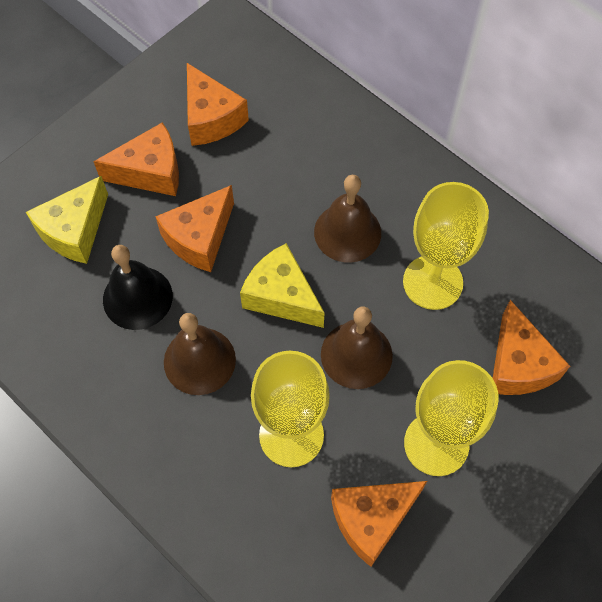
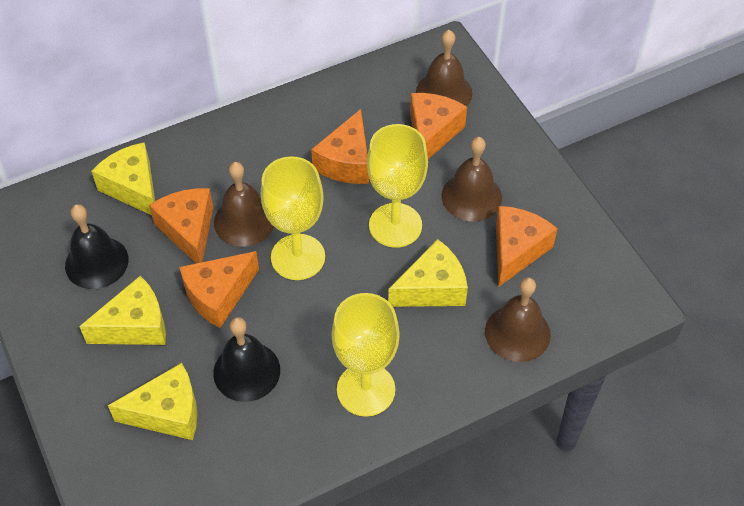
black bell: [103,245,173,330] = 1 -> [65,204,128,289] [213,317,280,402] = 2
brown bell: [164,313,236,395] [314,175,381,263] [321,307,393,389] = 3 -> [214,162,274,247] [416,30,472,106] [442,137,502,221] [485,277,551,362] = 4
yellow cheese: [26,176,108,264] [240,243,325,328] = 2 -> [79,276,166,345] [91,142,155,215] [108,363,197,440] [388,239,468,307] = 4

